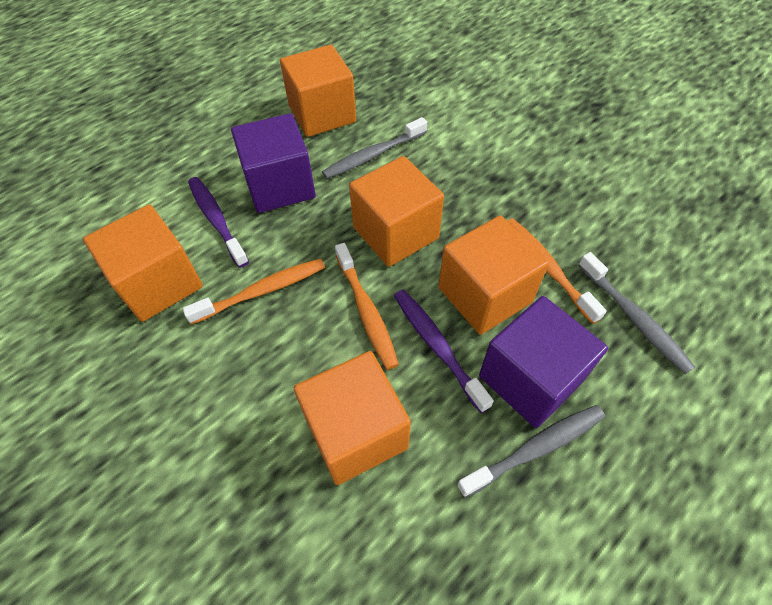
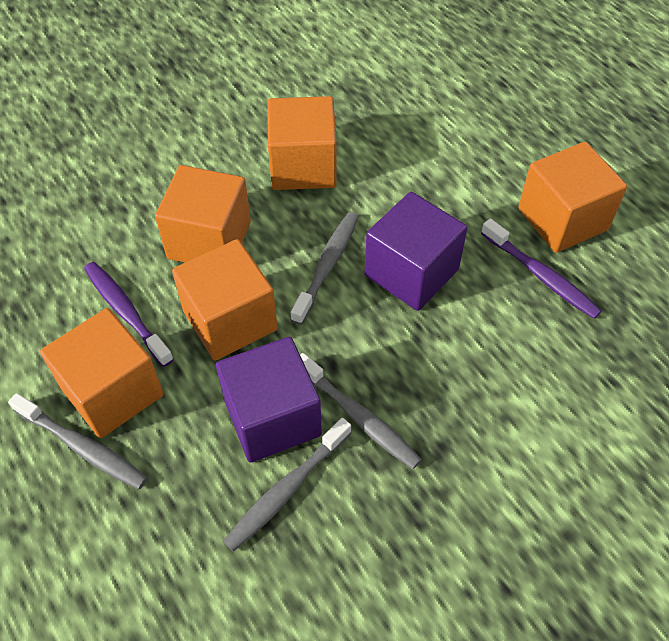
grey toothbrush: [322,117,427,179] [457,405,605,498] [578,252,695,374] = 3 -> [8,393,148,490] [223,418,351,552] [291,212,359,325] [300,353,422,469] = 4
orange toothbrush: [182,258,325,324] [335,243,399,370] [507,218,607,324] = 3 -> none = 0

